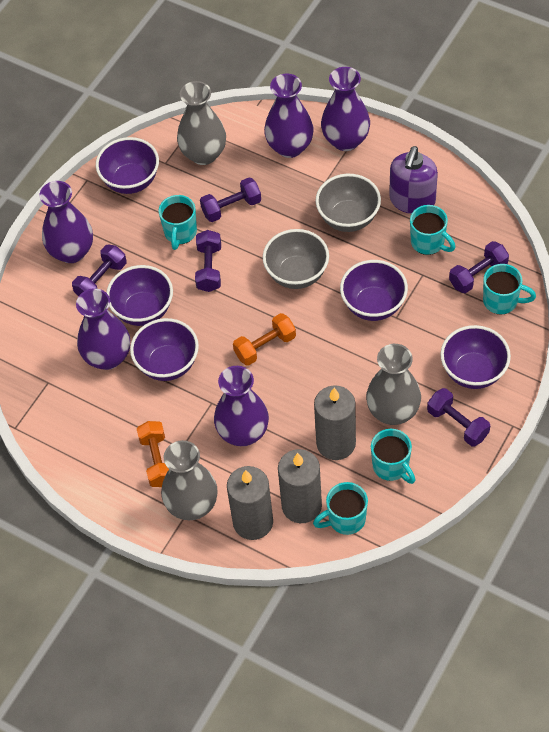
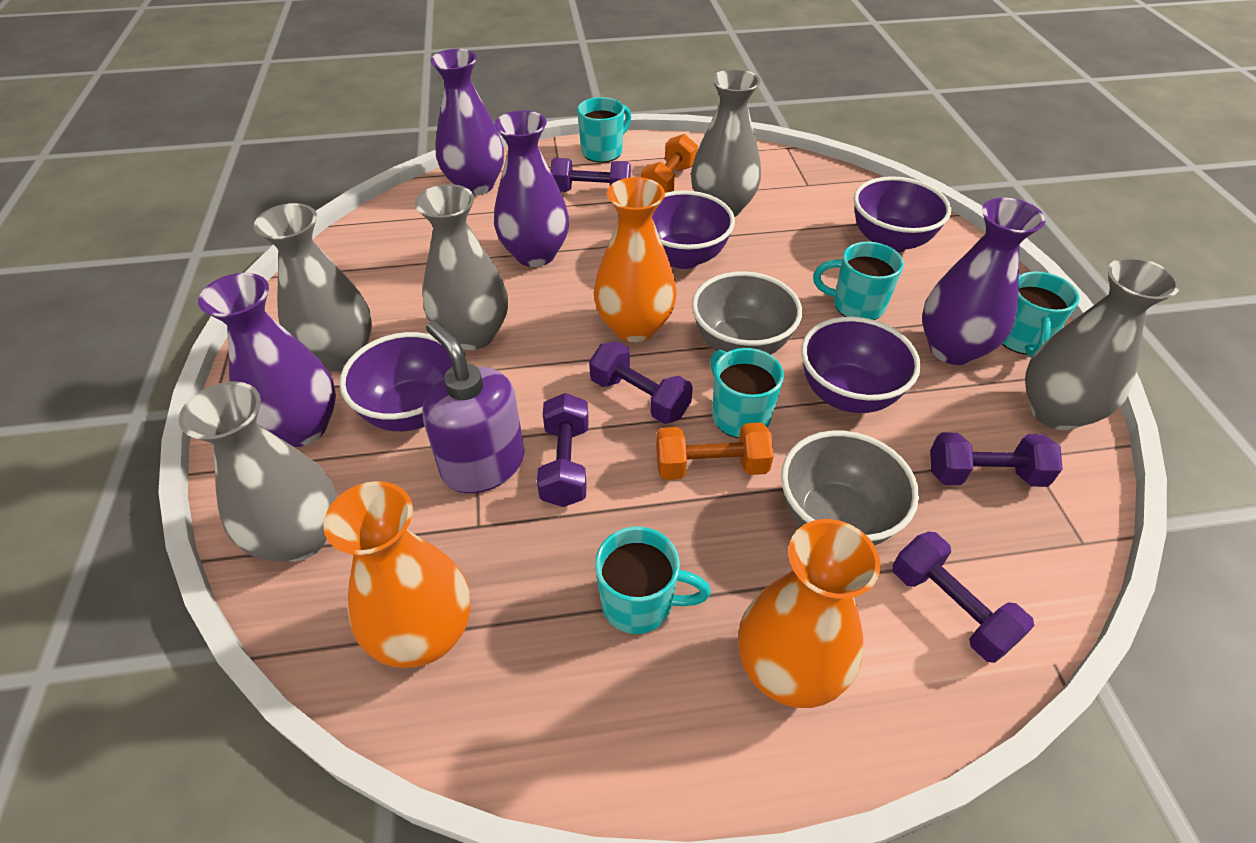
grey candle: [227,466,273,540] [278,449,322,523] [314,385,356,460] = 3 -> none = 0
grey vase: [161,440,218,520] [177,81,226,165] [366,344,421,425] = 3 -> [178,381,337,562] [254,203,372,371] [415,184,508,350] [691,69,761,217] [1025,257,1180,430] = 5
orange vase: none = 0 -> [323,481,470,668] [593,177,677,342] [738,519,880,708] = 3
purple bowl: [96,137,159,194] [106,265,173,326] [130,318,199,381] [340,260,408,321] [440,325,511,389] = 5 -> [339,332,453,431] [652,191,735,269] [801,317,921,413] [854,176,951,253] = 4
purple vase: [39,181,93,263] [76,288,130,370] [214,366,269,446] [264,73,314,158] [321,67,370,151] = 5 -> [198,273,336,447] [430,49,504,196] [494,110,569,267] [922,198,1046,365] = 4

